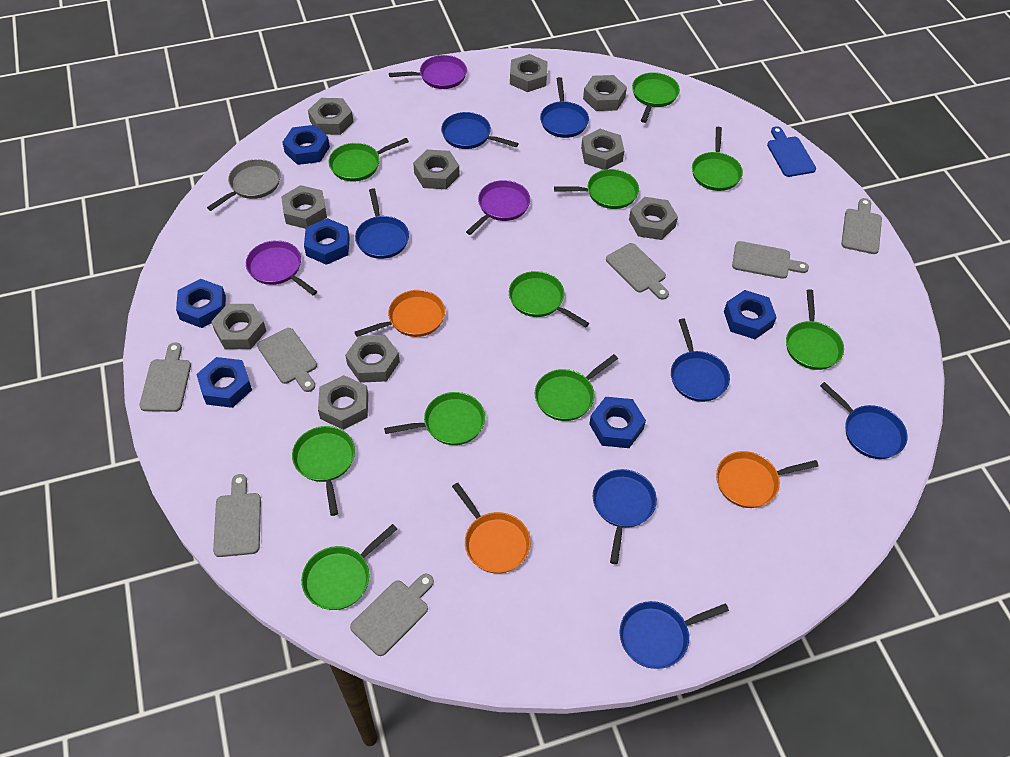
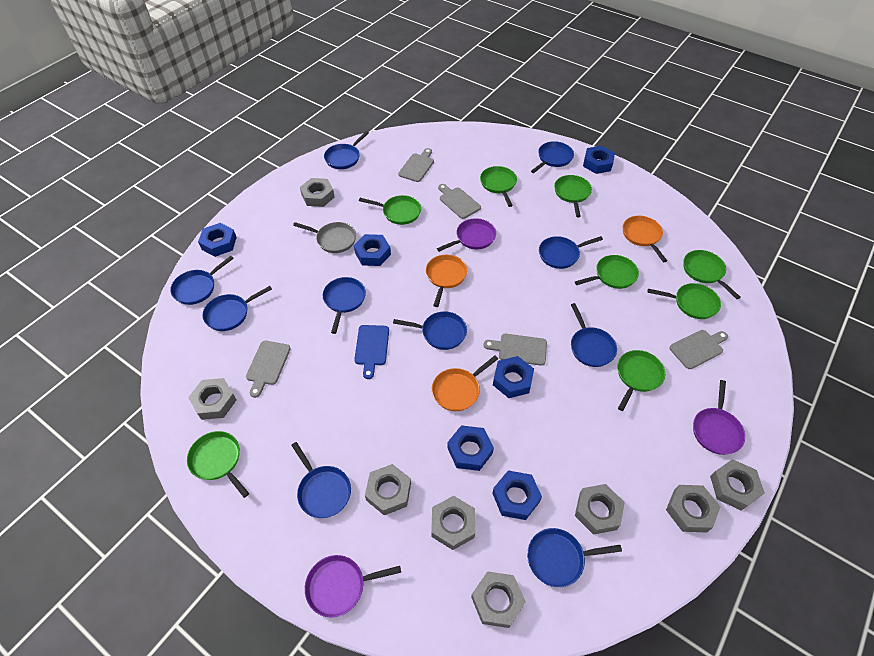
blue pan: [355,188,409,259] [441,112,519,149] [540,77,589,138] [593,469,657,564] [620,601,729,669] [671,319,730,402] [820,382,908,459] = 7 -> [170,256,234,305] [203,286,272,331] [291,442,351,518] [323,277,366,334] [324,131,369,169] [393,311,467,350] [527,528,622,587] [531,141,574,173] [539,236,603,269] [571,303,617,367] = 10
green pan: [292,426,355,516] [301,524,397,610] [328,138,409,182] [384,392,485,445] [509,271,589,328] [535,354,618,421] [554,169,639,209] [632,72,680,123] [692,127,743,191] [786,289,844,370] = 10 -> [187,431,249,498] [359,195,421,225] [480,166,517,207] [554,175,592,217] [575,255,639,289] [617,350,665,411] [648,283,721,319] [683,250,741,299] = 8
grey cutting board: [139,342,191,412] [213,474,261,557] [257,328,317,392] [350,574,434,656] [606,243,669,300] [732,241,809,279] [841,198,882,254] = 7 -> [246,341,291,398] [398,148,434,182] [438,184,481,219] [484,334,547,366] [669,330,728,369] = 5
grey nut: [211,304,266,349] [281,185,327,229] [308,98,353,135] [318,375,368,430] [345,335,400,383] [413,150,460,189] [510,54,548,92] [581,129,624,170] [583,75,627,111] [629,197,678,240] = 10 -> [188,378,236,420] [300,178,335,207] [365,464,411,515] [431,496,475,550] [471,571,526,628] [575,484,625,535] [666,485,720,533] [710,459,765,511] = 8

